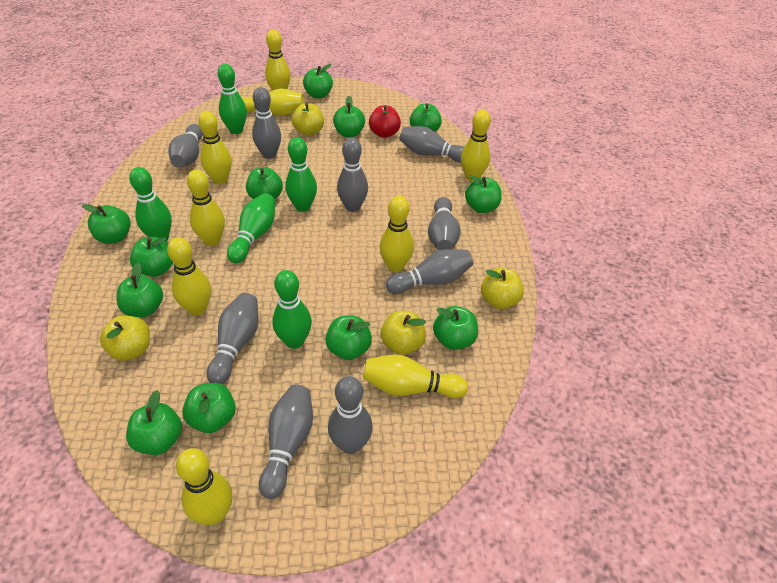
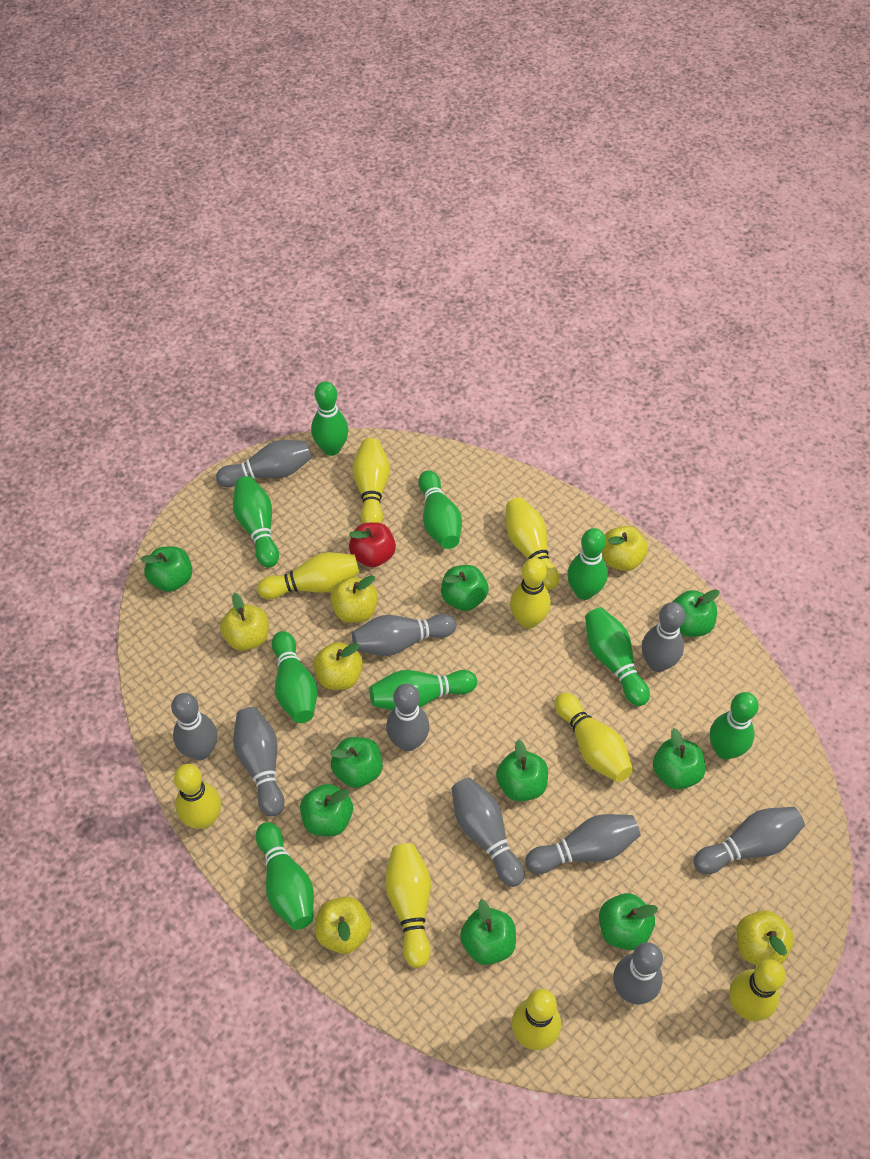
green apple: [82,204,131,244] [116,263,163,317] [126,390,182,455] [130,237,173,277] [182,383,236,433] [246,167,283,199] [303,64,333,98] [325,315,372,360] [333,96,365,137] [410,103,442,132] [433,306,478,350] [465,175,502,213] = 12 -> [140,546,192,592] [300,784,353,836] [330,737,383,788] [441,565,489,611] [460,899,516,965] [496,739,548,801] [599,893,659,950] [653,728,705,790] [673,589,719,637] = 9
green bowling pin: [129,167,172,242] [218,64,247,134] [227,193,275,263] [272,270,312,349] [285,137,317,212] = 5 -> [233,476,279,568] [256,822,314,930] [272,631,317,723] [311,381,348,456] [369,670,477,711] [418,470,462,549] [567,528,608,600] [585,607,650,706] [710,692,759,760] = 9
grey bowling pin: [168,124,203,168] [207,293,258,384] [252,87,281,159] [259,384,313,499] [328,376,373,454] [337,138,368,212] [386,249,473,294] [399,126,464,163] [428,197,461,251] = 9 -> [171,693,217,760] [216,440,312,487] [233,707,284,817] [352,614,456,656] [386,684,430,751] [451,777,525,887] [525,814,640,874] [613,942,663,1005] [642,602,685,672] [694,807,805,874] = 10
yellow apple: [100,316,150,361] [292,103,324,136] [380,311,426,355] [481,268,524,309] = 4 -> [220,593,269,651] [313,642,363,690] [315,897,371,954] [330,575,378,623] [602,526,648,571] [736,910,794,965] = 6

